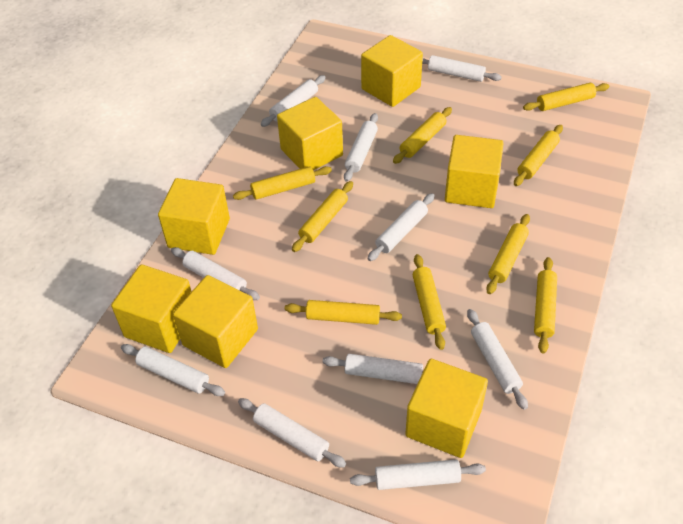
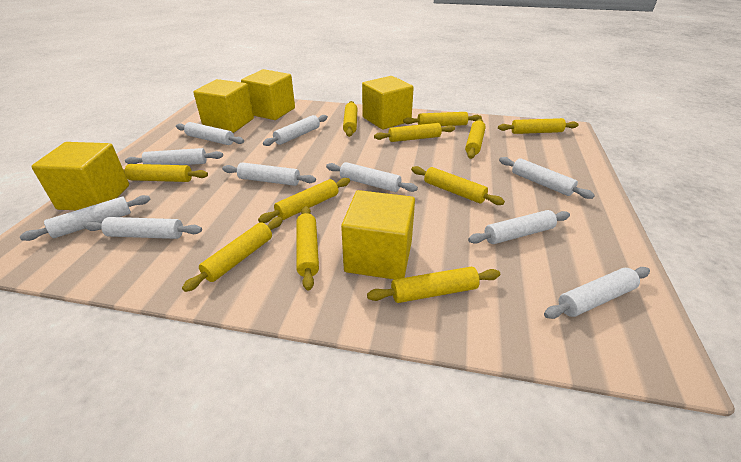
yellow cube: [111,264,192,353] [158,178,230,255] [173,275,258,368] [277,97,343,170] [361,35,423,107] [405,359,488,458] [445,135,504,208] = 7 -> [31,142,129,210] [193,79,254,133] [241,69,295,120] [341,190,415,279] [362,76,414,130] = 5
yellow rolling pin: [233,166,332,200] [285,300,402,325] [292,181,353,252] [393,107,452,164] [413,254,446,350] [486,214,530,294] [514,125,563,186] [523,83,609,111] [534,257,557,353] = 9 -> [123,164,208,182] [182,217,283,292] [258,178,350,223] [296,206,319,291] [343,101,358,137] [367,267,500,303] [374,123,455,142] [403,112,482,126] [411,166,505,205] [465,119,486,159] [498,118,579,134] = 11

